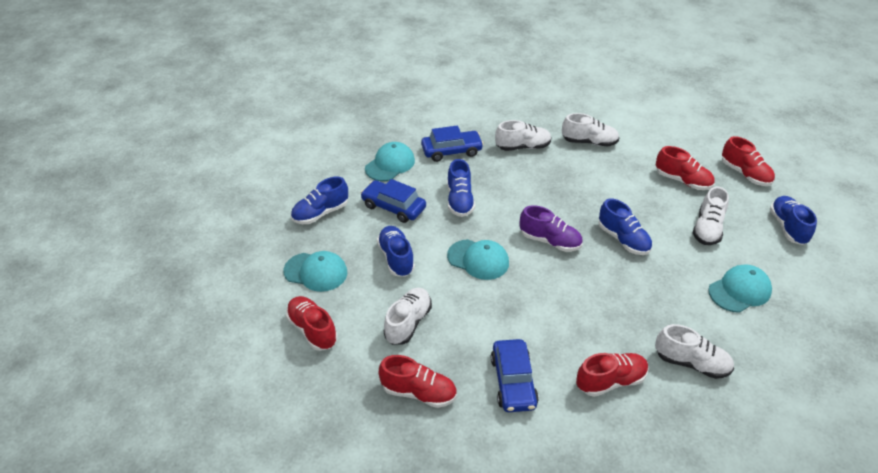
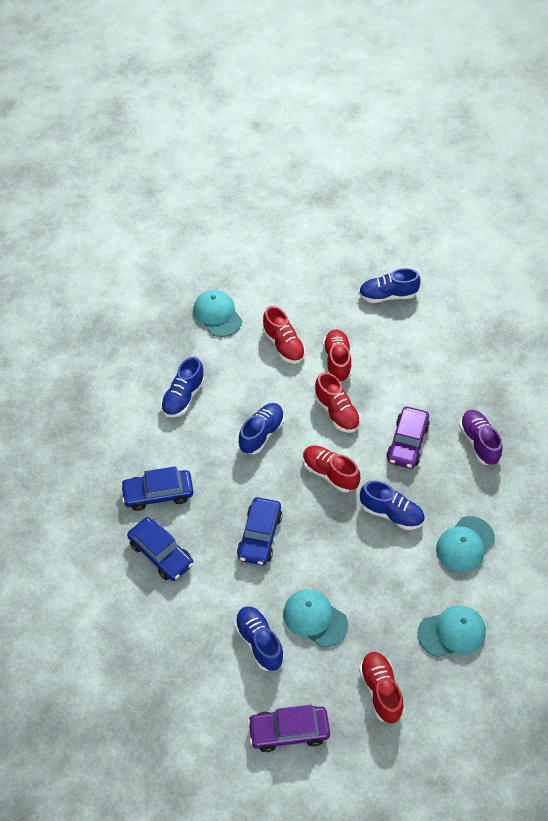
purple car: none = 0 -> [247,705,330,752] [386,407,430,469] = 2
white shoe: [384,288,432,345] [495,120,552,151] [562,113,619,147] [655,324,734,379] [693,186,729,245] = 5 -> none = 0

